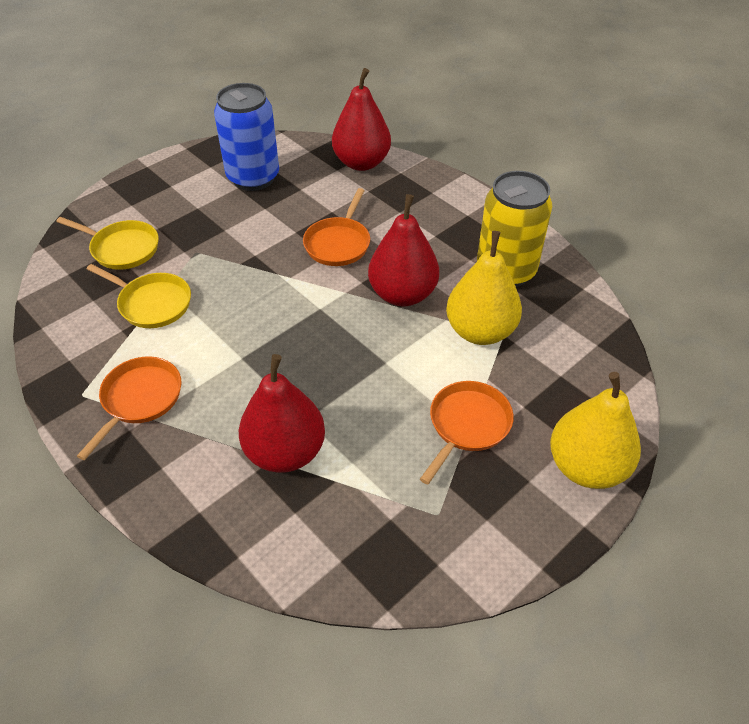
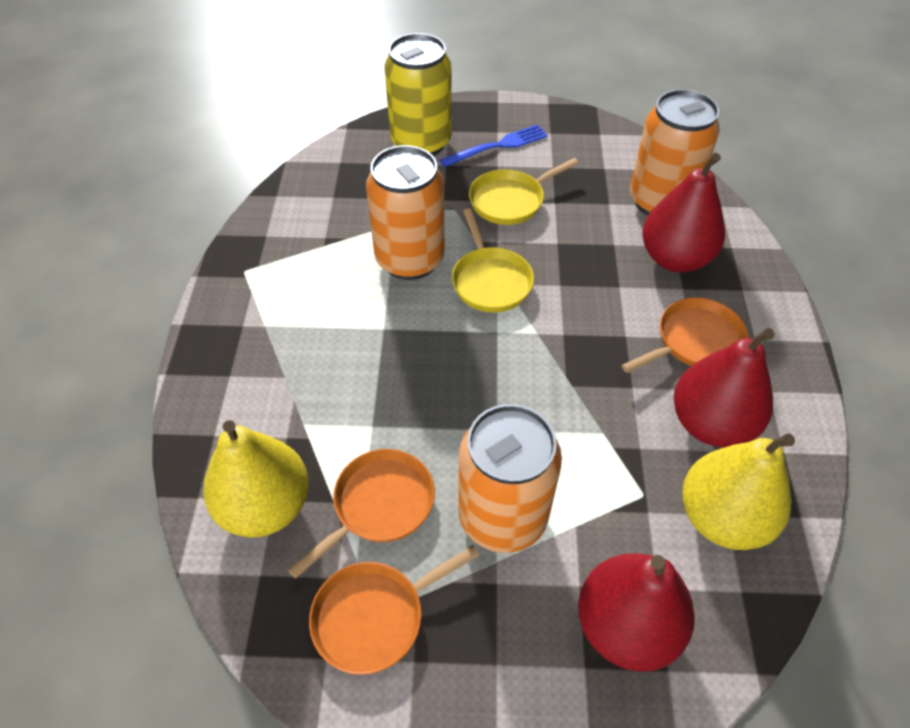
blue can: [214,83,279,191] = 1 -> none = 0
blue fork: none = 0 -> [440,124,548,167] = 1
orange can: none = 0 -> [366,145,445,280] [458,404,562,553] [630,89,720,216] = 3

